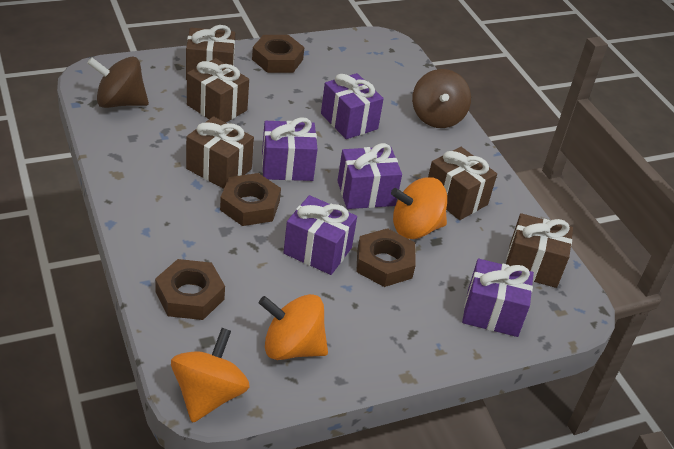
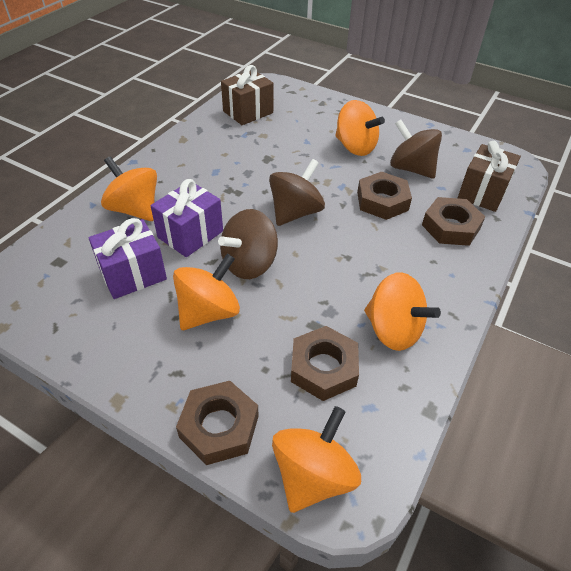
brown gift: [186,25,235,80] [186,116,254,189] [187,58,249,122] [428,147,497,220] [506,213,573,288] = 5 -> [221,65,274,125] [458,141,521,212] = 2
brown spinning top: [88,57,149,108] [412,69,471,128] = 2 -> [218,209,278,279] [269,159,325,226] [390,120,442,179] = 3
orange spinning top: [171,328,250,423] [259,294,328,360] [391,177,447,239] = 3 -> [101,156,157,221] [173,254,240,330] [272,406,361,513] [335,100,385,156] [364,272,441,351] = 5
purple gift: [262,118,317,181] [283,195,357,275] [321,73,384,139] [338,143,402,209] [462,259,534,337] = 5 -> [88,218,167,299] [151,179,223,257] = 2

